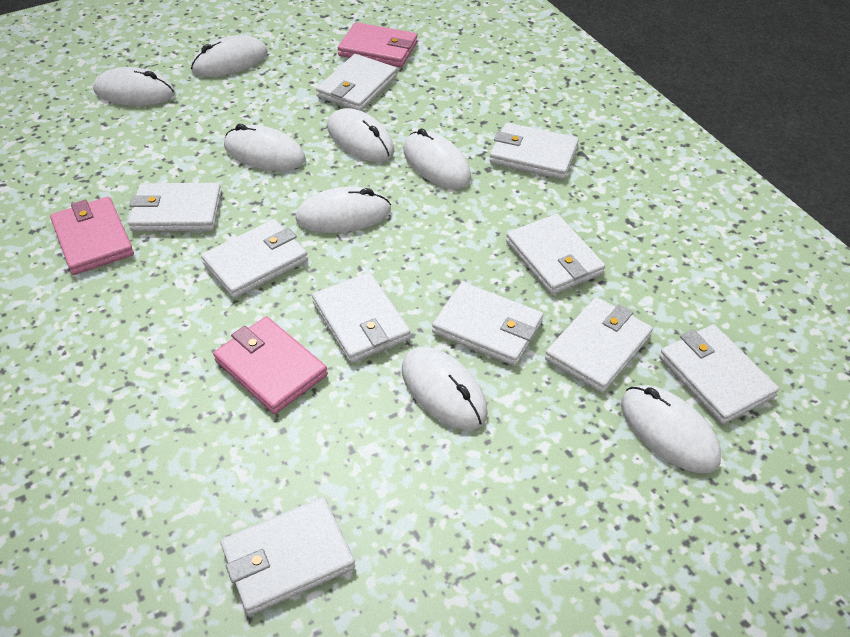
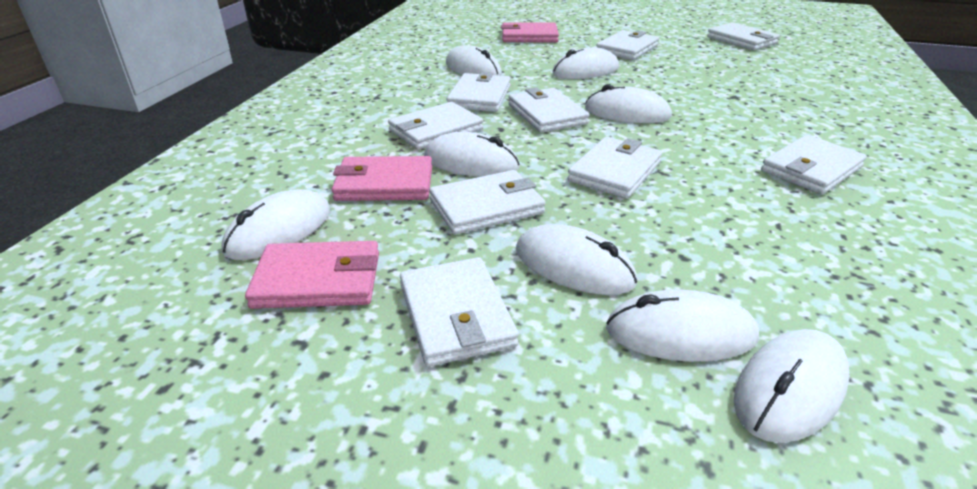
white wallet: [128,183,222,232] [201,219,308,298] [220,497,355,615] [312,272,411,363] [316,54,397,111] [432,282,543,366] [489,122,579,179] [506,214,605,295] [545,297,653,393] [659,324,779,424] = 10 -> [388,102,483,150] [400,257,519,367] [429,170,545,235] [447,72,511,112] [509,87,589,133] [567,137,662,199] [596,30,659,60] [707,22,780,51] [761,135,867,194] = 9

